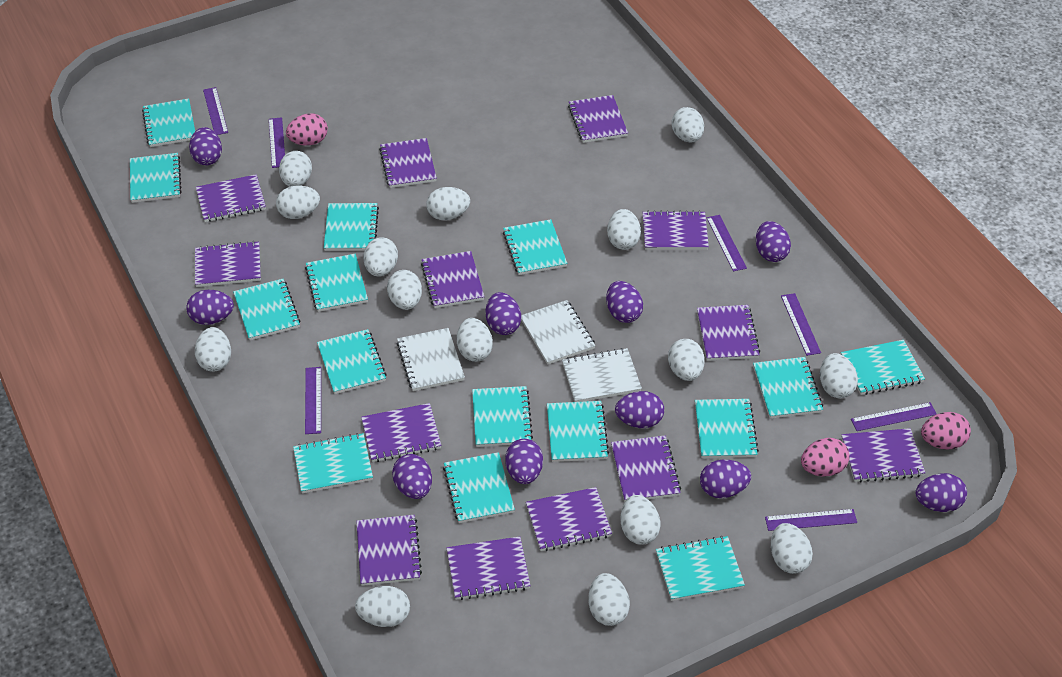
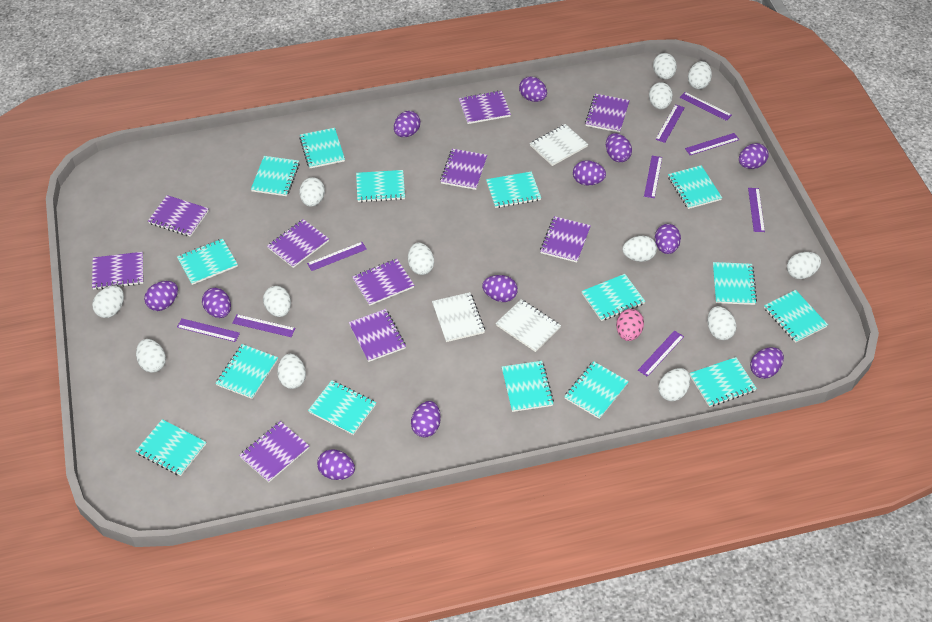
pink egg: [286,113,328,146] [801,438,850,477] [921,412,971,450] = 3 -> [616,309,644,341] = 1
purple egg: [186,290,234,325] [189,127,222,165] [392,454,432,499] [486,292,521,335] [505,439,543,484] [606,281,643,323] [615,391,664,428] [700,460,751,498] [756,221,791,262] [915,473,967,512] = 10 -> [144,281,178,311] [202,288,231,318] [317,449,355,480] [394,111,421,137] [411,401,441,437] [482,275,518,302] [519,76,547,102] [573,160,606,186] [606,133,632,162] [655,224,681,254] [739,143,769,169] [750,347,784,379] = 12
purple notebook: [195,241,261,287] [196,174,266,222] [356,515,422,586] [361,403,441,462] [379,138,437,188] [421,251,484,308] [447,536,531,600] [526,487,612,551] [568,95,628,143] [611,435,681,502] [642,210,709,250] [697,305,760,361] [841,428,925,482] = 13 -> [92,252,143,290] [148,195,209,237] [239,421,309,482] [267,219,329,268] [349,309,406,362] [352,259,415,306] [440,149,487,190] [459,90,511,124] [540,216,591,262] [585,94,630,133] = 10
purple ruler: [203,87,228,135] [269,117,285,168] [305,367,321,434] [706,215,747,271] [765,509,857,531] [781,293,821,356] [851,402,937,431] = 7 -> [177,318,240,342] [232,314,295,337] [307,242,367,271] [638,330,684,377] [644,156,662,198] [655,104,685,143] [679,92,732,121] [685,133,739,155] [748,188,765,232] = 9
white egg: [195,327,231,372] [276,185,320,219] [279,151,312,187] [355,586,410,627] [364,237,398,277] [387,270,422,310] [426,187,470,220] [457,318,493,362] [588,573,630,626] [607,209,641,250] [620,495,660,545] [668,339,705,381] [672,107,704,142] [771,523,813,574] [820,353,858,398] = 15 -> [92,286,124,318] [136,339,166,373] [263,286,291,317] [277,354,306,389] [299,177,325,207] [408,243,434,275] [622,236,657,262] [649,82,673,109] [653,53,677,79] [658,368,690,401] [688,61,712,89] [707,306,737,340] [787,252,821,279] = 13

